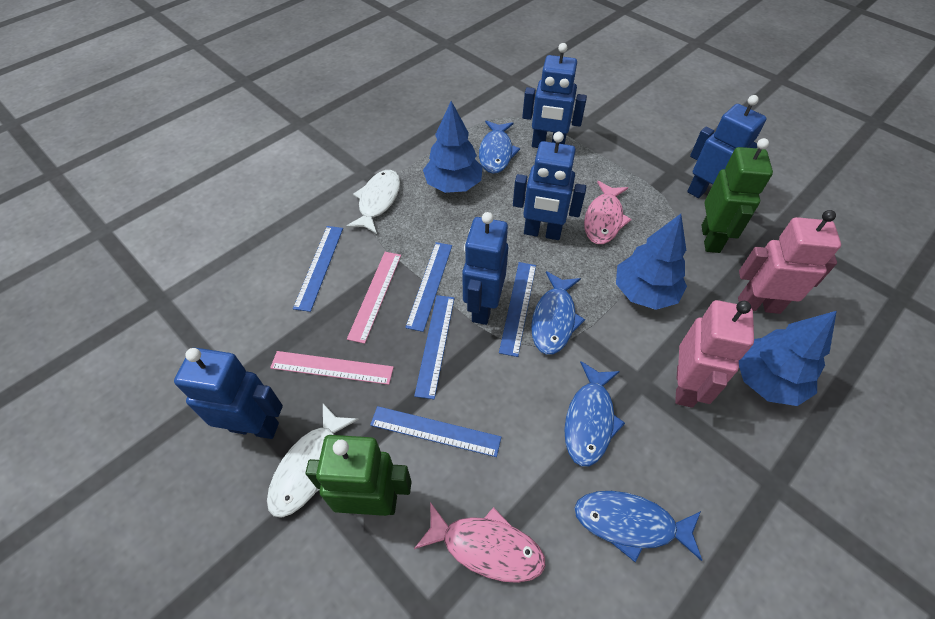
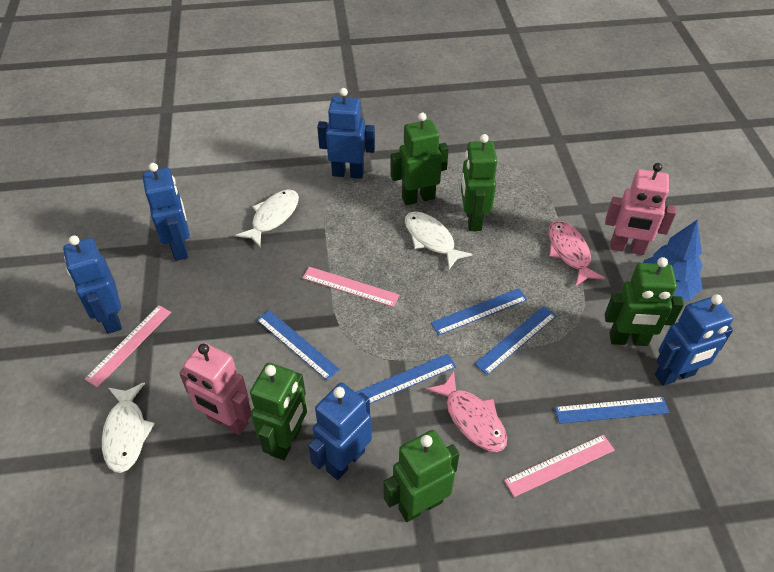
blue fish: [479,121,520,174] [531,271,585,355] [564,361,625,467] [574,491,702,562] = 4 -> none = 0
blue tree: [423,101,483,193] [616,214,687,310] [739,311,837,406] = 3 -> [643,219,702,301] = 1
green robot: [306,435,411,516] [701,138,773,253] = 2 -> [250,363,307,460] [384,430,460,522] [391,113,449,205] [461,134,497,231] [605,257,684,346] = 5
pink ruler: [270,351,394,385] [347,252,401,344] = 2 -> [85,305,171,387] [302,267,399,307] [504,435,615,497] = 3
white fish: [267,404,359,518] [346,170,400,234] = 2 -> [102,383,155,473] [236,189,299,247] [405,211,473,269] = 3

